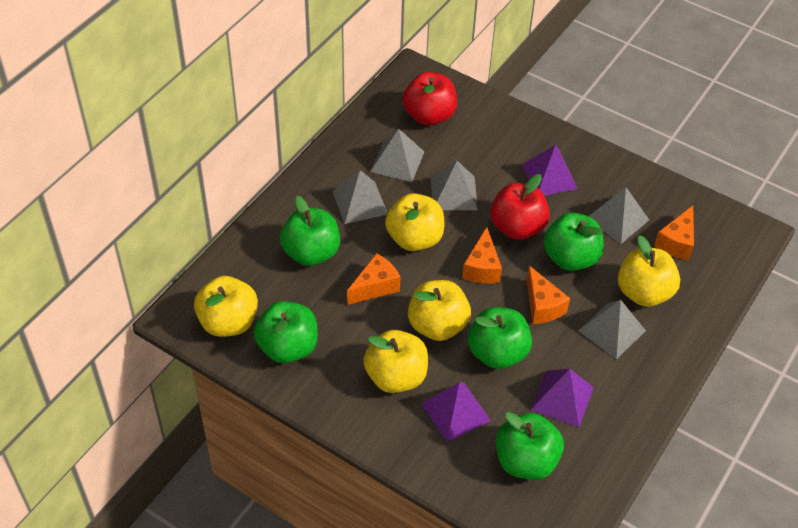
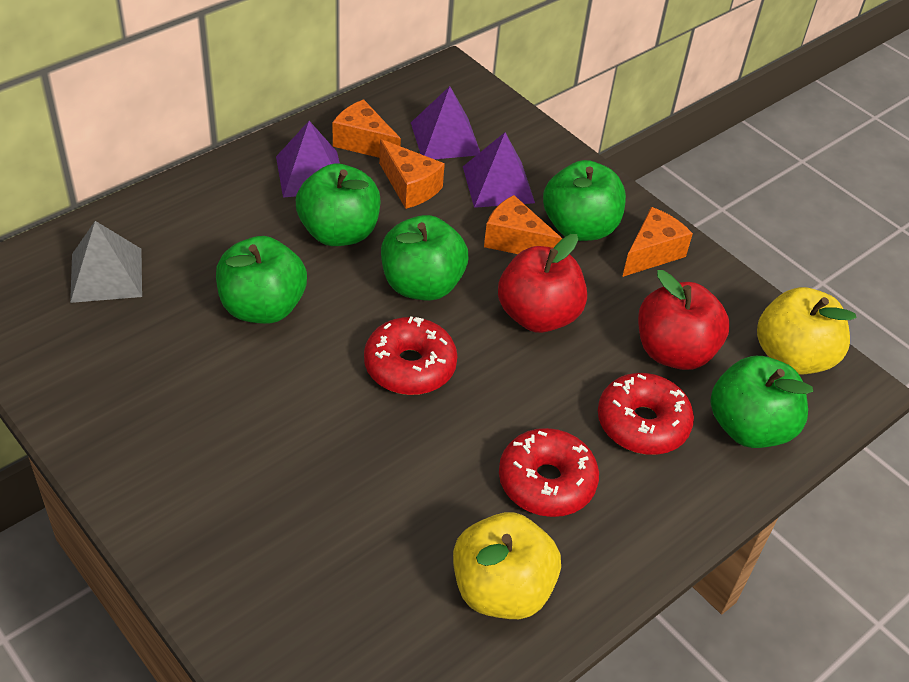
grey pyramid: [332,170,387,224] [370,129,424,182] [431,161,478,210] [578,300,646,359] [589,187,649,244] = 5 -> [70,221,142,303] = 1
red donut: none = 0 -> [364,316,458,395] [499,428,599,517] [598,373,694,455] = 3
yellow apple: [194,276,258,337] [363,330,428,393] [385,193,444,251] [408,280,471,341] [618,235,680,307] = 5 -> [453,512,561,619] [757,287,857,375] = 2

